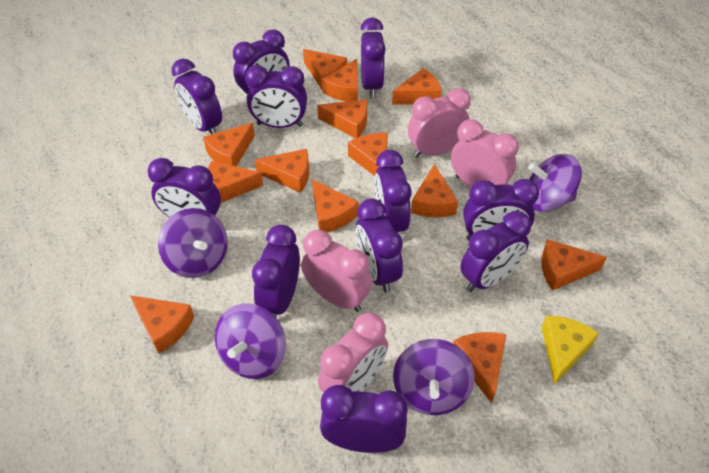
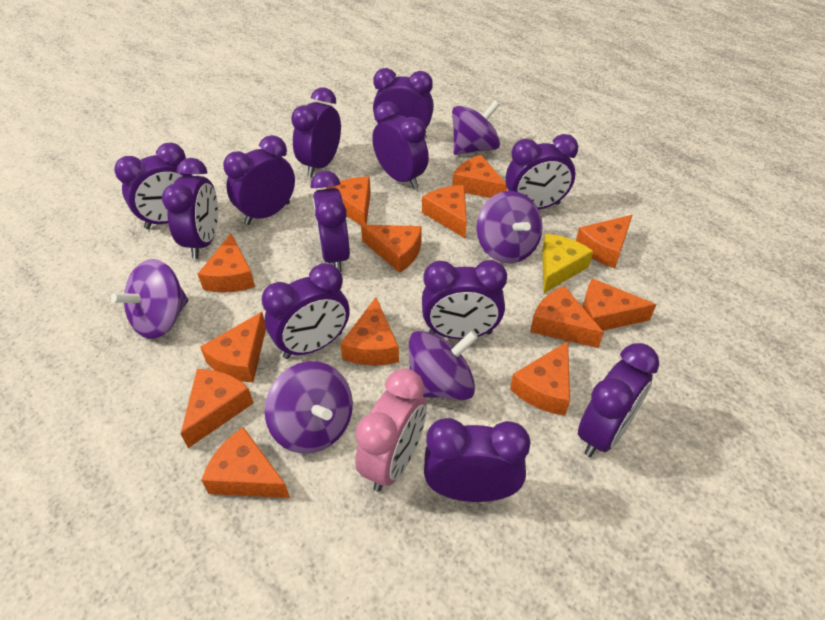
pink clock: [301,229,372,312] [318,313,388,392] [408,88,471,158] [451,119,519,187] = 4 -> [355,369,427,492] = 1
purple clock: [148,158,221,218] [172,59,222,134] [233,29,290,102] [245,65,307,128] [252,225,300,317] [320,385,408,453] [356,198,403,293] [361,17,386,98] [375,150,412,233] [460,211,531,292] [463,179,539,241] = 11 -> [114,143,193,229] [162,158,218,259] [223,135,295,225] [262,263,350,359] [291,87,341,177] [311,171,350,272] [372,101,429,189] [373,68,434,139] [422,260,507,339] [424,418,531,502] [505,134,578,210] [578,343,659,457] = 12
purple spinning top: [158,208,228,278] [215,304,286,379] [393,339,475,415] [528,154,582,212] = 4 -> [111,259,188,339] [265,361,353,454] [409,331,478,400] [452,100,500,155] [476,191,543,263] = 5

